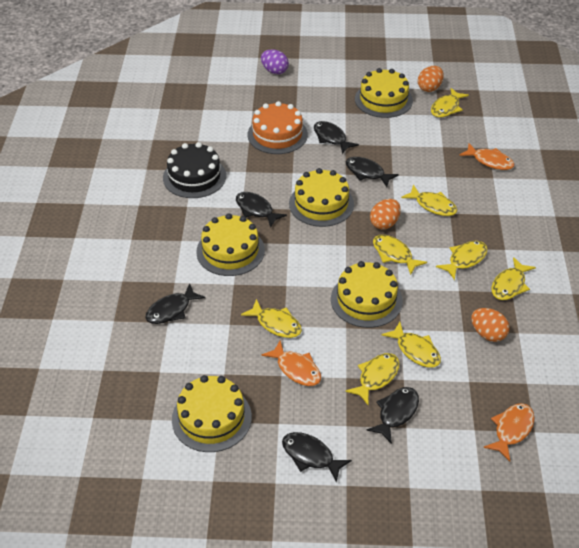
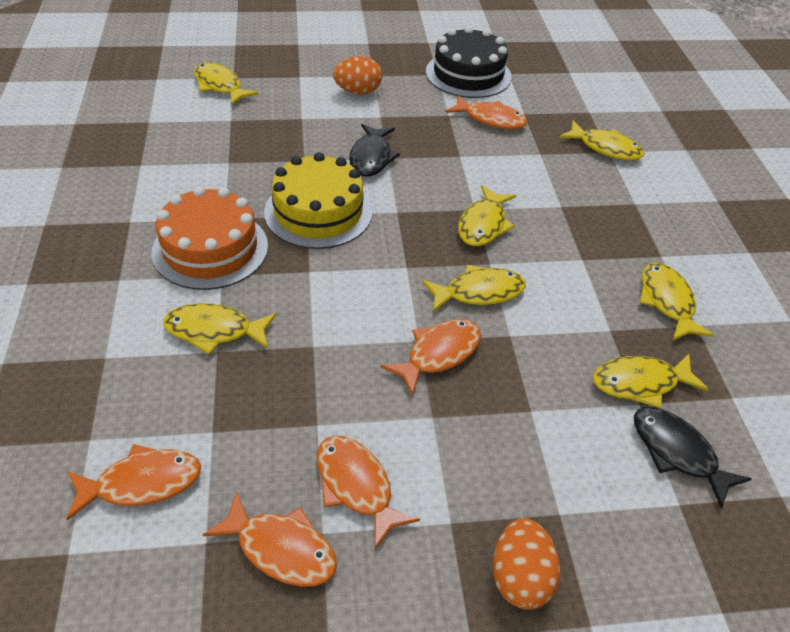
black fish: [145,283,205,324] [236,192,287,228] [282,432,352,482] [314,121,359,154] [346,157,399,187] [366,387,419,444] = 6 -> [349,124,400,176] [634,407,752,509] = 2
orange egg: [370,199,401,230] [418,66,444,92] [471,308,510,342] = 3 -> [333,56,382,95] [493,518,560,610] = 2
orange fish: [261,340,321,386] [459,143,514,170] [483,403,535,461] = 3 -> [67,444,201,520] [203,492,337,587] [317,436,420,549] [381,319,481,396] [445,95,527,129] = 5
purple egg: [261,49,289,74] = 1 -> none = 0
yellow cake: [172,375,252,452] [196,213,265,276] [289,168,354,227] [331,261,403,328] [355,68,413,118] = 5 -> [264,152,372,249] = 1
yellow fish: [241,299,302,338] [345,353,400,405] [373,235,427,275] [382,322,441,368] [401,185,457,216] [431,88,469,118] [436,241,488,280] [491,257,536,300] = 8 -> [163,303,276,354] [194,63,259,106] [422,265,526,312] [458,185,516,246] [559,121,644,161] [593,354,709,409] [640,262,714,341] = 7

